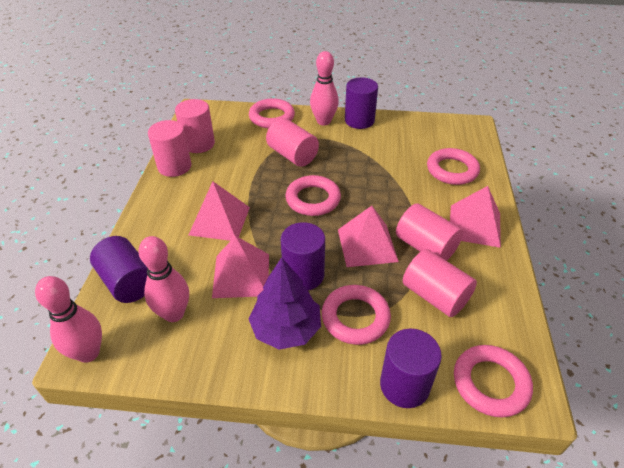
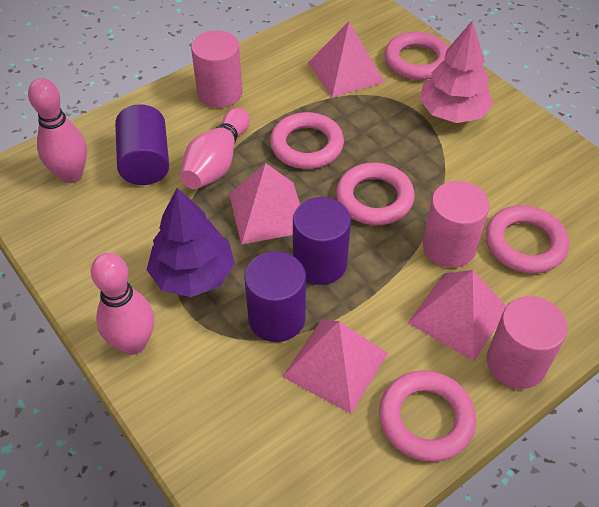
pink cylinder: [148,120,191,177] [175,99,215,153] [266,118,319,167] [396,203,463,261] [403,249,477,317] = 5 -> [191,30,243,108] [423,181,489,268] [487,296,567,389] = 3
pink tree: none = 0 -> [419,20,494,123] = 1
purple cylinder: [90,236,147,303] [281,222,325,290] [345,77,378,129] [380,329,442,408] = 4 -> [115,104,169,185] [244,251,306,342] [293,197,351,285] = 3

